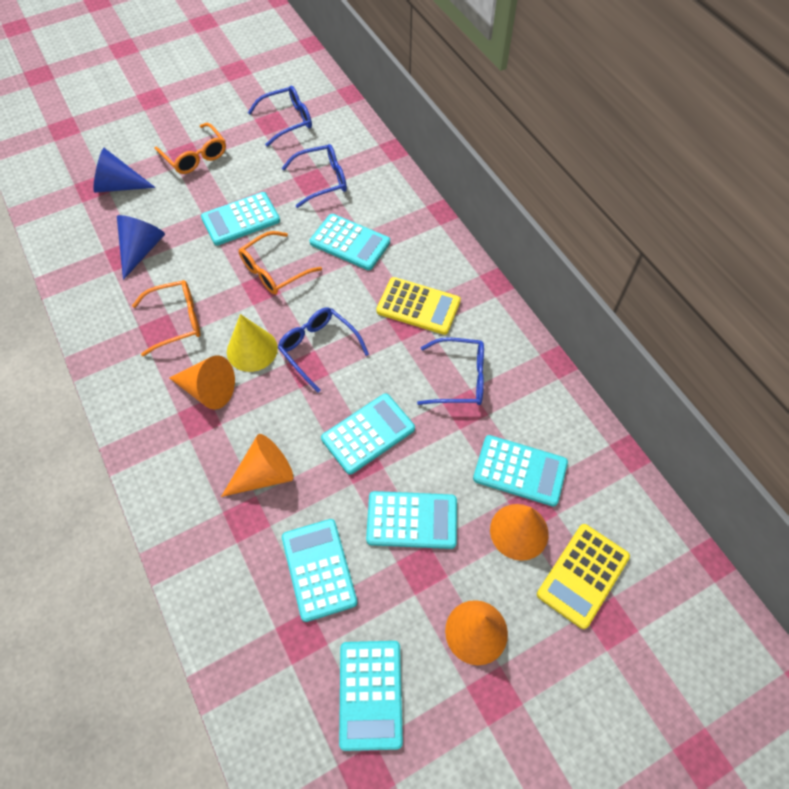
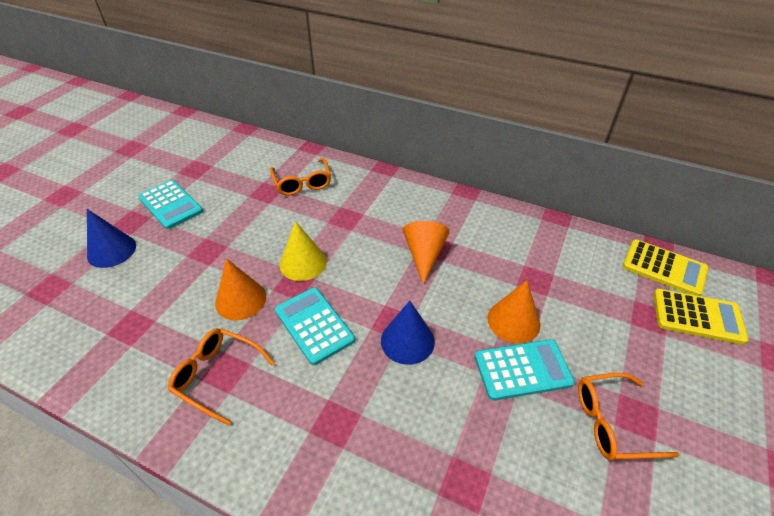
blue glasses: [248,86,312,147] [278,307,369,392] [282,144,347,208] [417,338,484,405] = 4 -> none = 0
orange cone: [169,355,235,410] [221,434,293,497] [445,600,508,665] [490,504,549,561] = 4 -> [215,258,266,320] [403,221,450,285] [488,280,540,343] = 3
turquoise calculator: [201,192,280,246] [282,519,358,622] [310,214,390,270] [321,394,415,475] [339,641,403,751] [366,491,457,549] [473,435,568,507] = 7 -> [138,180,203,229] [275,288,355,365] [475,339,575,401] = 3

